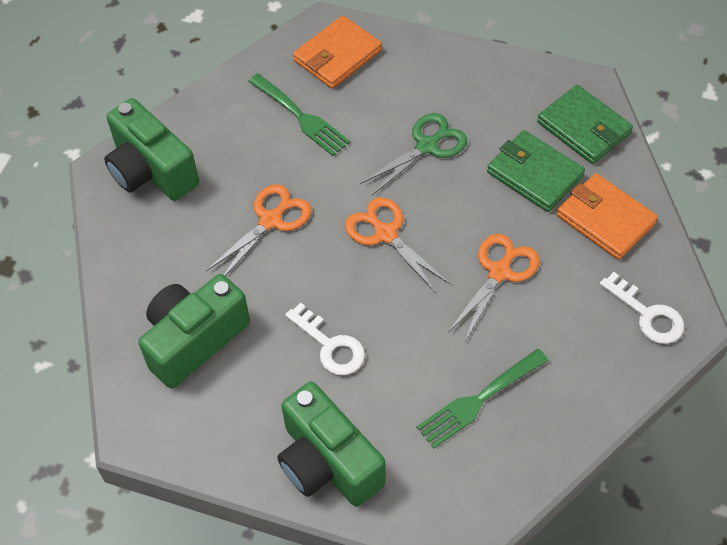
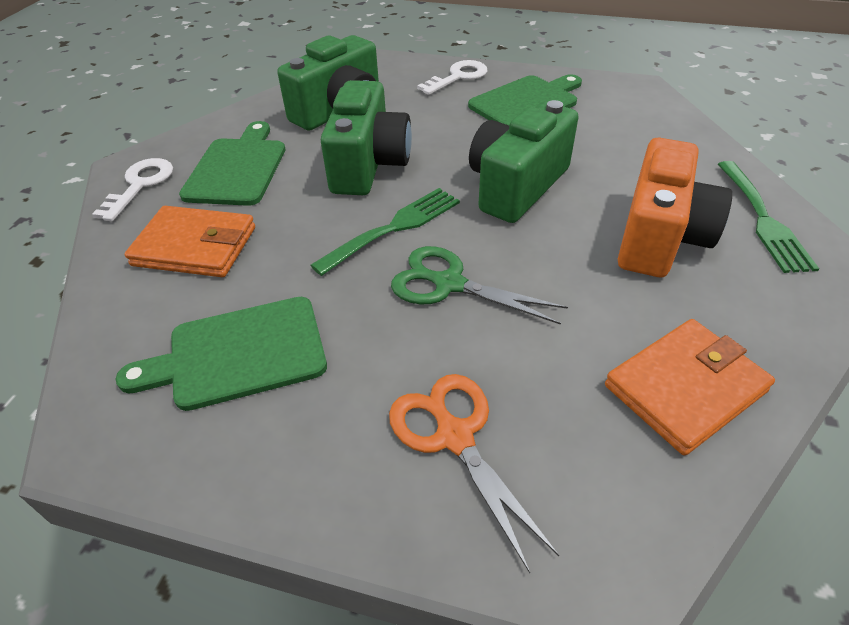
green cutting board: none = 0 -> [116,297,327,411] [179,121,286,206] [468,74,582,125] = 3
green wallet: [487,130,585,212] [537,85,633,164] = 2 -> none = 0
orange camera: none = 0 -> [618,138,732,277] = 1
orange scissors: [206,184,311,276] [345,197,450,293] [448,234,540,341] = 3 -> [389,374,559,573] = 1

